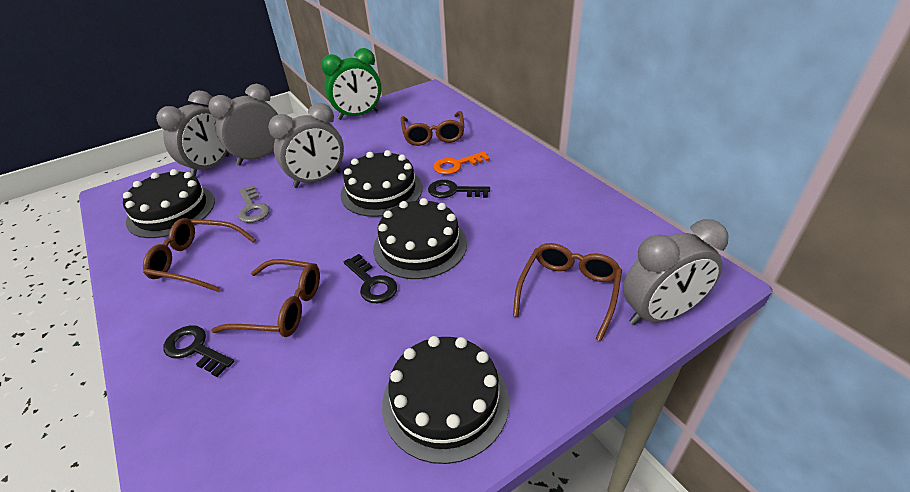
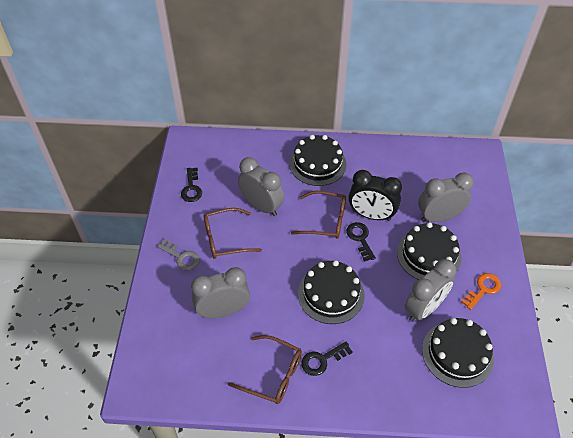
black clock: none = 0 -> [349,170,402,221] = 1
brown glasses: [143,218,256,292] [211,259,320,337] [401,111,464,146] [513,243,622,341] = 4 -> [203,208,262,259] [228,335,302,404] [291,191,346,239] = 3
green clock: [321,48,382,120] = 1 -> none = 0

